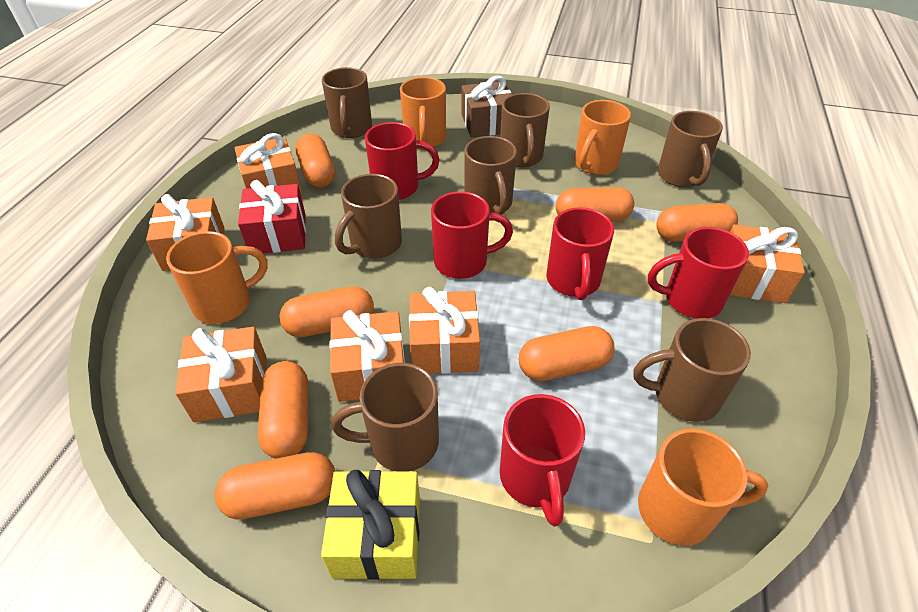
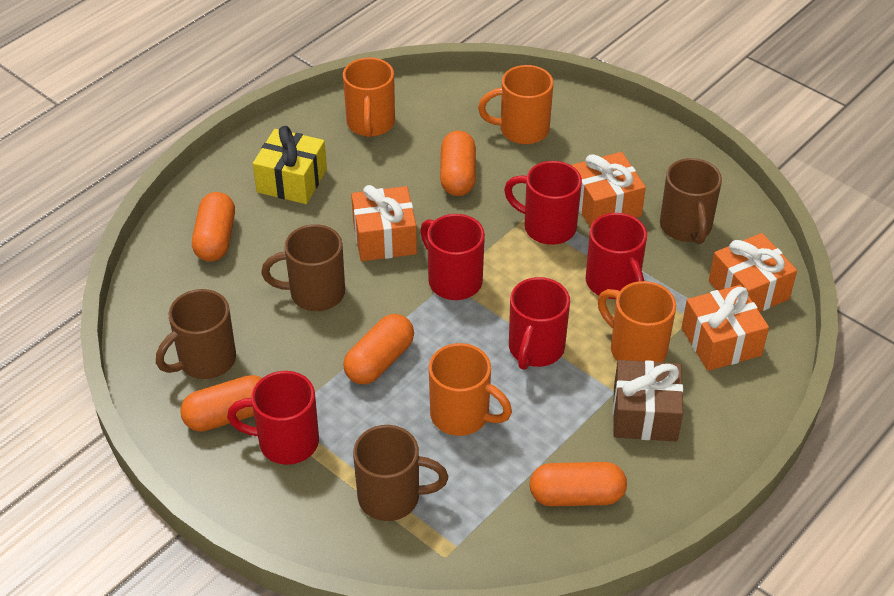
brown mug: [322,67,372,138] [331,363,439,471] [335,174,402,259] [464,136,517,215] [500,93,550,167] [633,318,751,422] [658,111,723,187] = 7 -> [156,289,236,379] [261,224,345,311] [353,425,448,521] [660,158,722,244] = 4
orange capsule: [215,452,335,520] [258,361,308,459] [279,286,374,337] [295,133,335,188] [519,326,614,381] [556,187,634,222] [656,203,738,242] = 7 -> [180,375,262,432] [192,192,235,261] [343,314,414,385] [440,131,476,196] [530,462,627,506] = 5
orange gift: [146,194,225,271] [175,327,266,422] [234,133,302,194] [329,310,405,402] [409,287,480,374] [730,224,805,303] = 6 -> [351,185,417,261] [572,152,646,227] [682,285,769,371] [709,233,797,312] = 4
red gift: [238,180,306,253] = 1 -> none = 0

